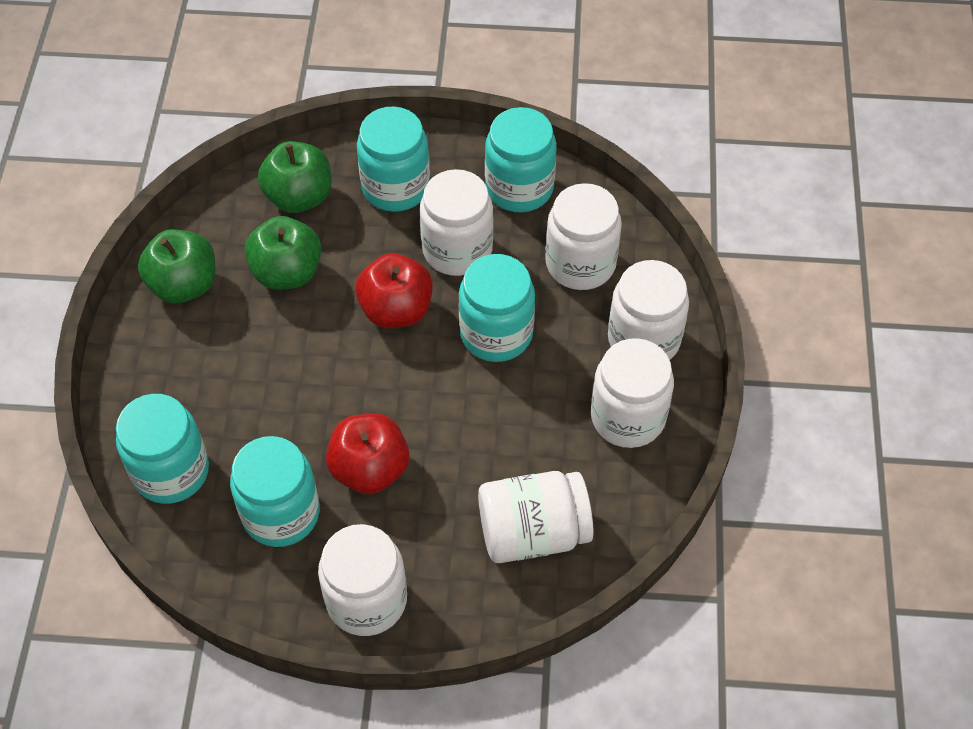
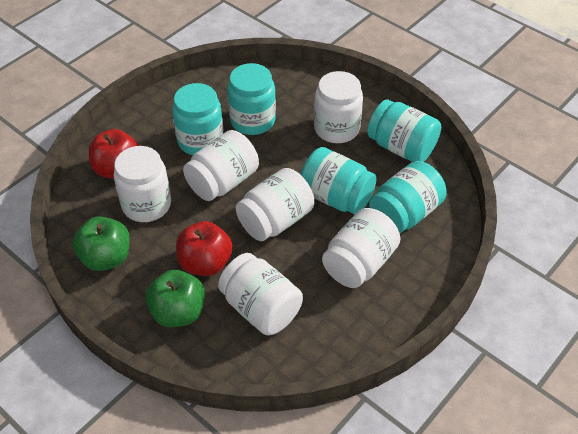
green apple: [138,229,215,304] [245,216,321,290] [258,141,331,213] = 3 -> [72,216,130,271] [146,270,205,327] = 2

